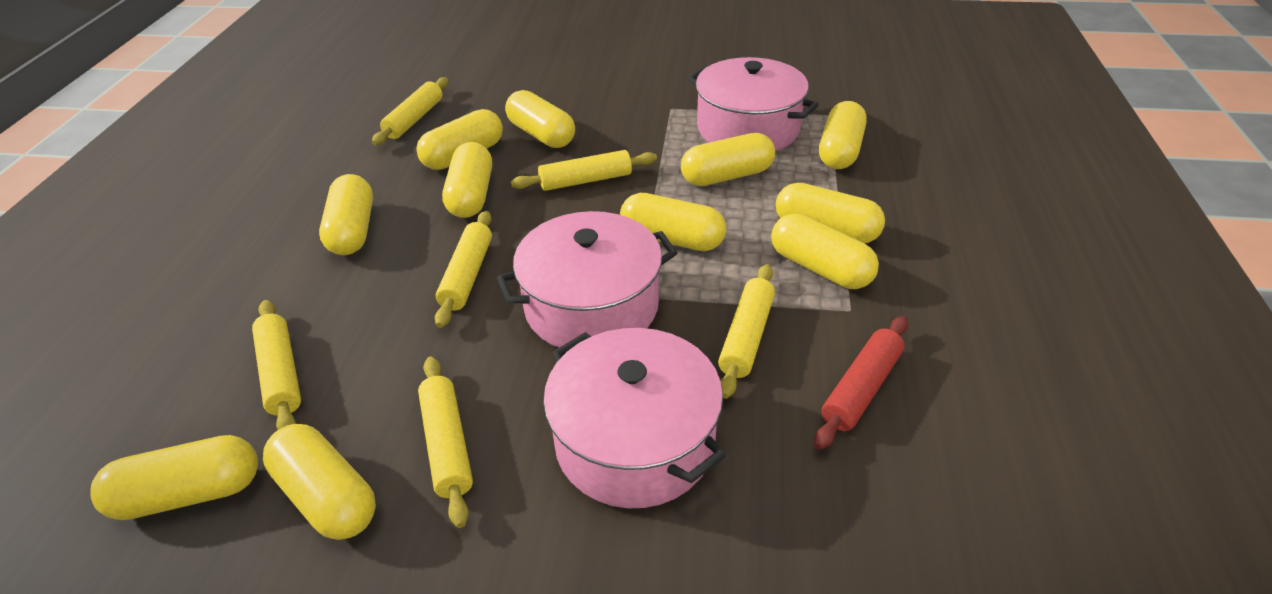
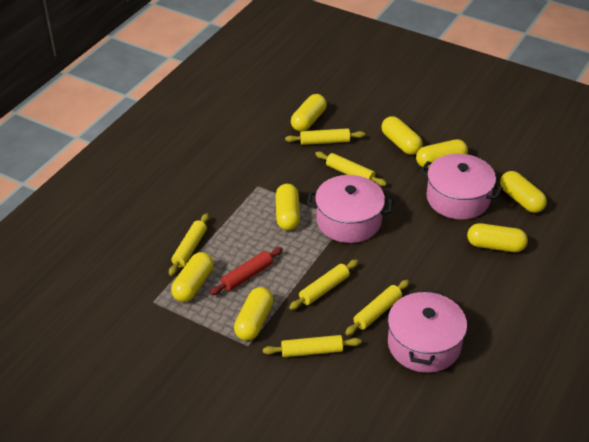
yellow capsule: [90,435,258,520] [263,424,376,540] [319,174,373,255] [416,109,503,170] [442,142,492,218] [505,90,575,148] [620,193,726,251] [681,133,775,186] [771,213,879,289] [776,183,885,243] [819,101,867,169] = 11 -> [171,252,214,302] [234,287,273,341] [276,184,300,230] [291,94,327,132] [381,116,423,155] [416,139,468,168] [467,223,528,252] [500,171,547,213] = 8

